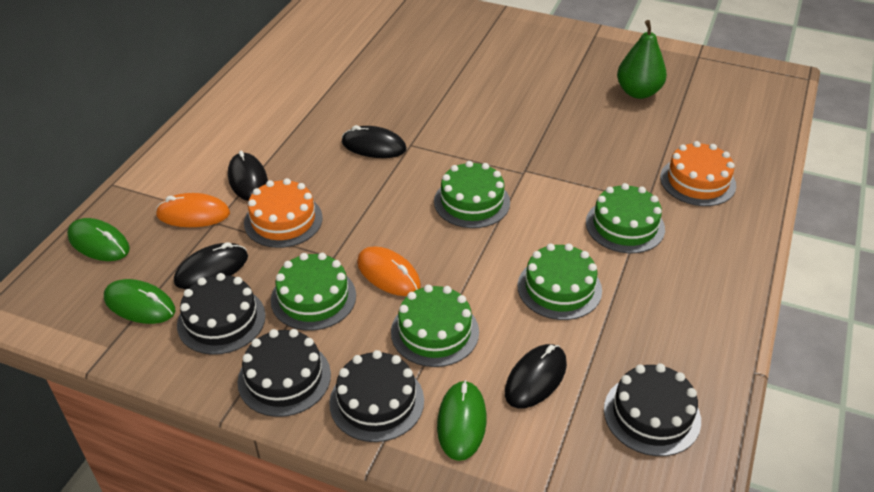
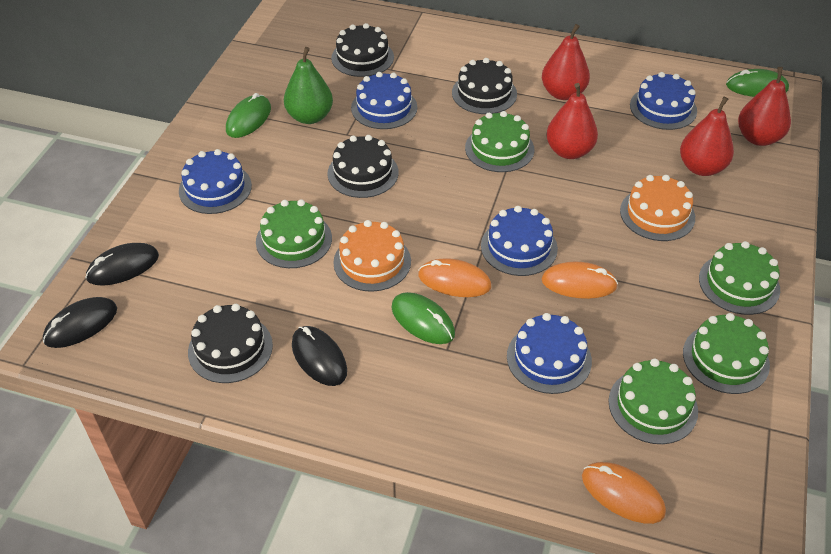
black mouse: [174,242,248,289] [228,150,268,201] [342,125,407,158] [505,344,567,408] = 4 -> [43,297,117,348] [85,243,159,286] [292,326,347,386] = 3
blue cake: none = 0 -> [179,149,252,214] [351,72,417,129] [481,206,558,276] [507,313,592,394] [630,72,697,130] = 5
orange mouse: [155,193,230,227] [357,246,421,296] = 2 -> [418,258,491,297] [542,262,618,299] [582,462,666,524] = 3
red pear: none = 0 -> [542,24,590,100] [546,83,598,159] [680,97,734,176] [738,67,791,146] = 4

